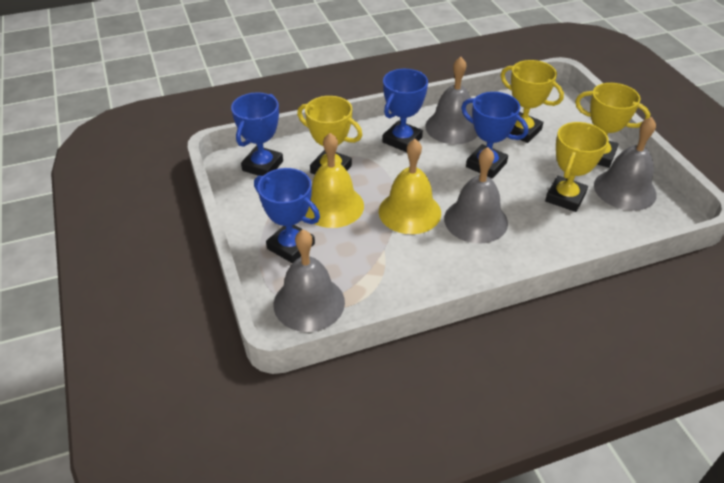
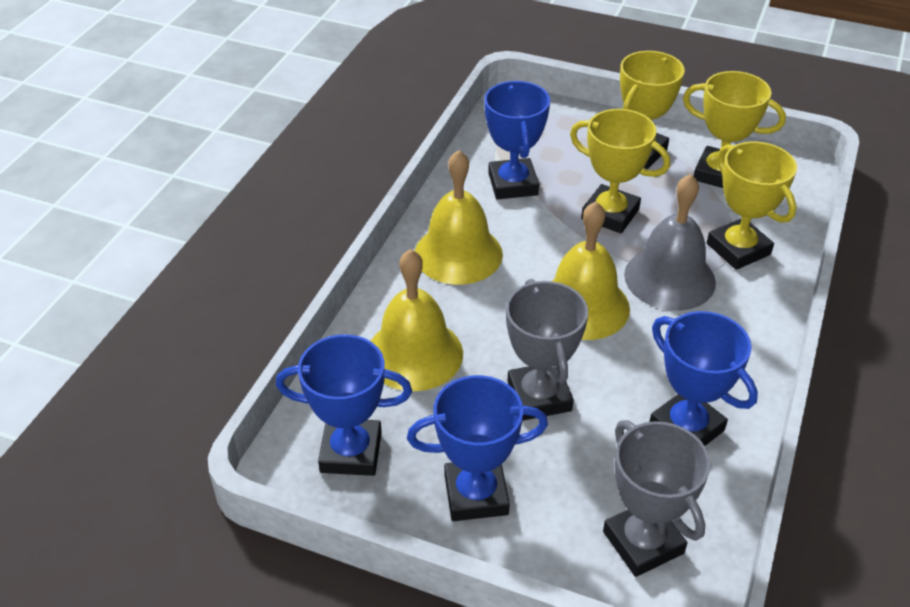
grey bell: [274,230,345,332] [425,57,478,144] [444,147,508,243] [594,117,657,211] = 4 -> [624,174,716,311] = 1
grey trophy: none = 0 -> [506,279,588,421] [603,420,710,577] = 2
yellow bell: [305,133,364,228] [379,139,441,234] = 2 -> [371,249,463,391] [415,150,503,285] [552,201,630,340] = 3

